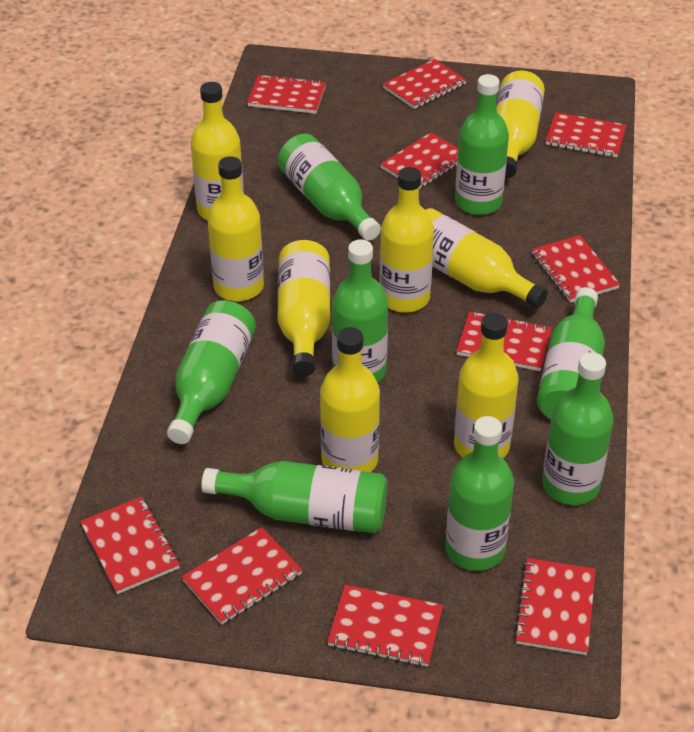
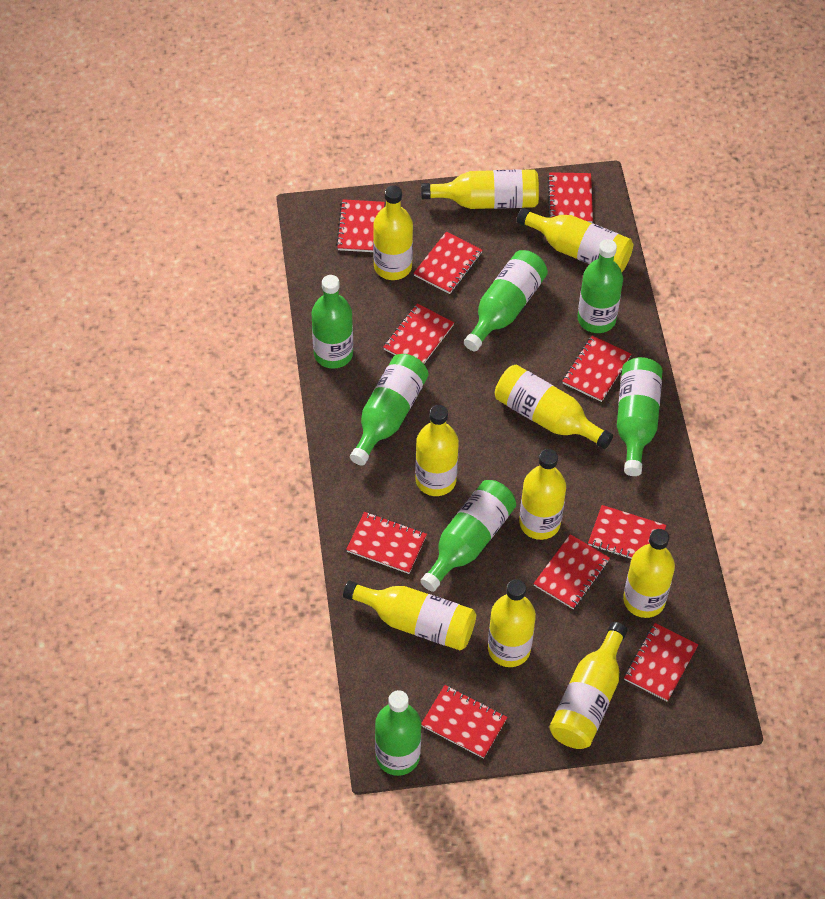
green bottle: [167,300,256,444] [201,461,388,533] [278,134,381,241] [332,239,388,383] [445,416,514,571] [455,74,509,215] [537,287,605,419] [542,352,613,505] = 8 -> [311,275,353,369] [350,354,429,466] [375,690,421,776] [420,480,516,592] [464,250,548,351] [578,239,623,333] [617,357,663,476] = 7
yellow bottle: [191,82,244,220] [208,156,264,302] [277,240,330,376] [320,327,380,472] [379,167,434,313] [426,208,548,309] [454,313,519,458] [496,70,545,178] = 8 -> [343,580,476,650] [373,185,413,280] [415,405,459,496] [421,169,539,209] [488,579,536,667] [495,365,613,449] [517,208,633,272] [519,449,566,540] [549,622,628,749] [623,529,675,618] = 10

